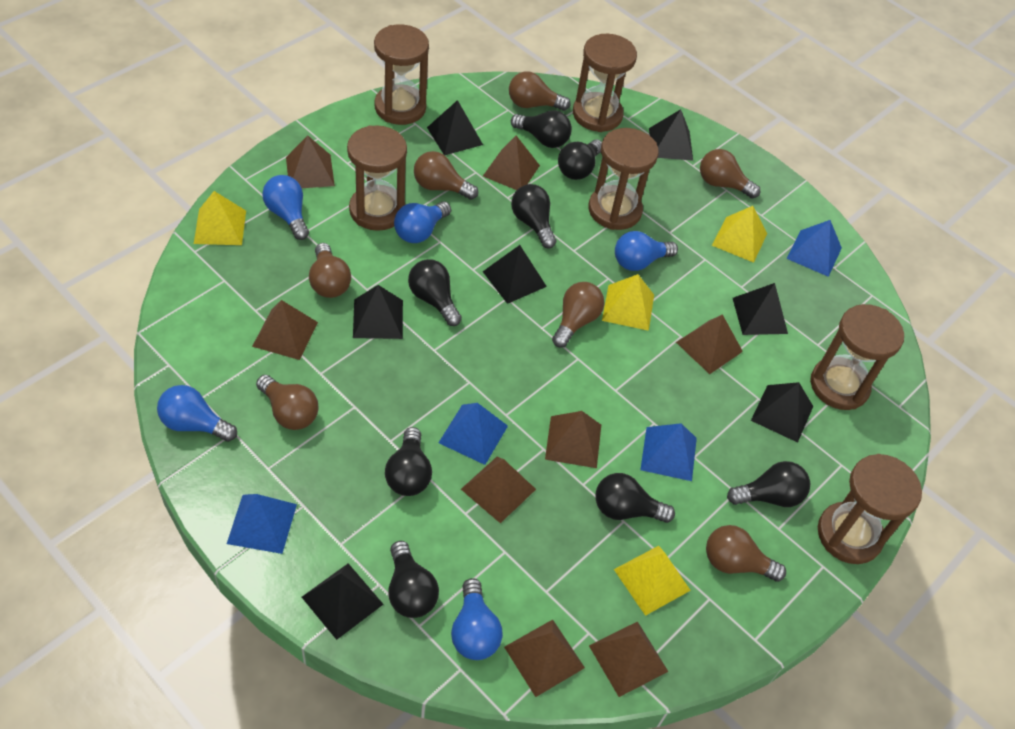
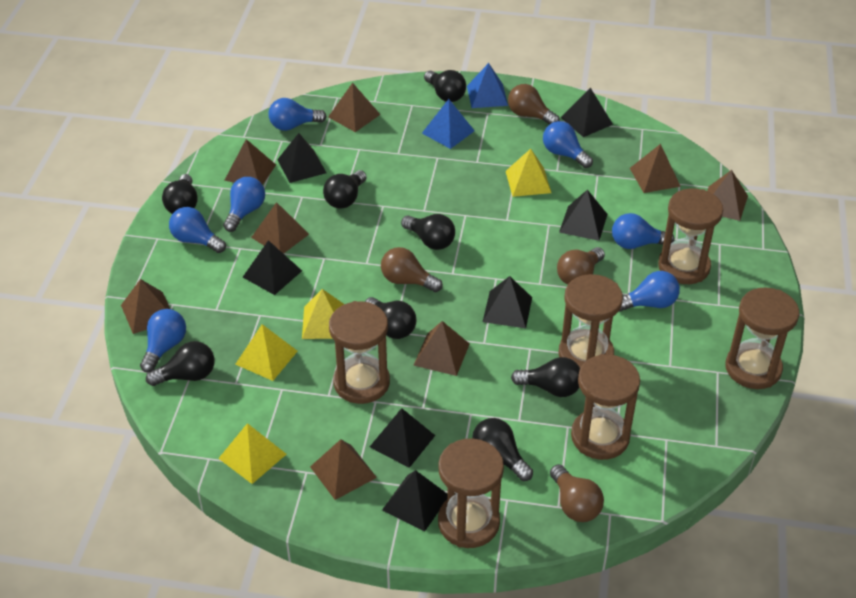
blue light bulb: [157,385,237,442] [262,175,309,240] [394,202,451,243] [451,578,503,660] [615,231,678,271] = 5 -> [140,309,186,373] [169,207,226,253] [223,177,265,232] [268,98,327,131] [543,121,593,168] [612,213,675,249] [619,271,680,311] = 7
blue pyramid: [227,494,297,554] [439,403,508,465] [640,423,697,481] [786,220,842,277] = 4 -> [422,99,475,149] [467,63,508,108] = 2
brown light bulb: [256,375,319,430] [309,243,351,298] [414,151,478,200] [509,71,570,111] [552,282,605,348] [700,149,760,199] [706,525,786,582] = 7 -> [381,247,443,292] [508,84,560,124] [550,464,604,522] [557,247,605,285] = 4

